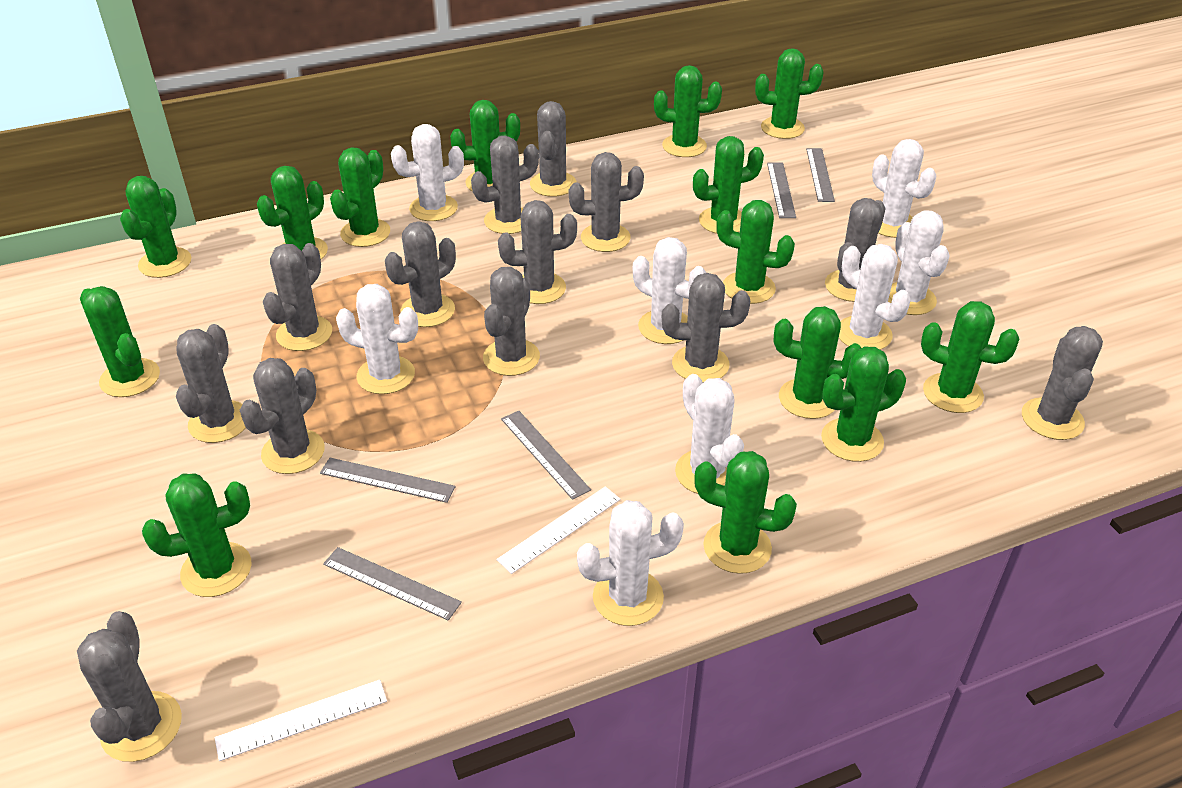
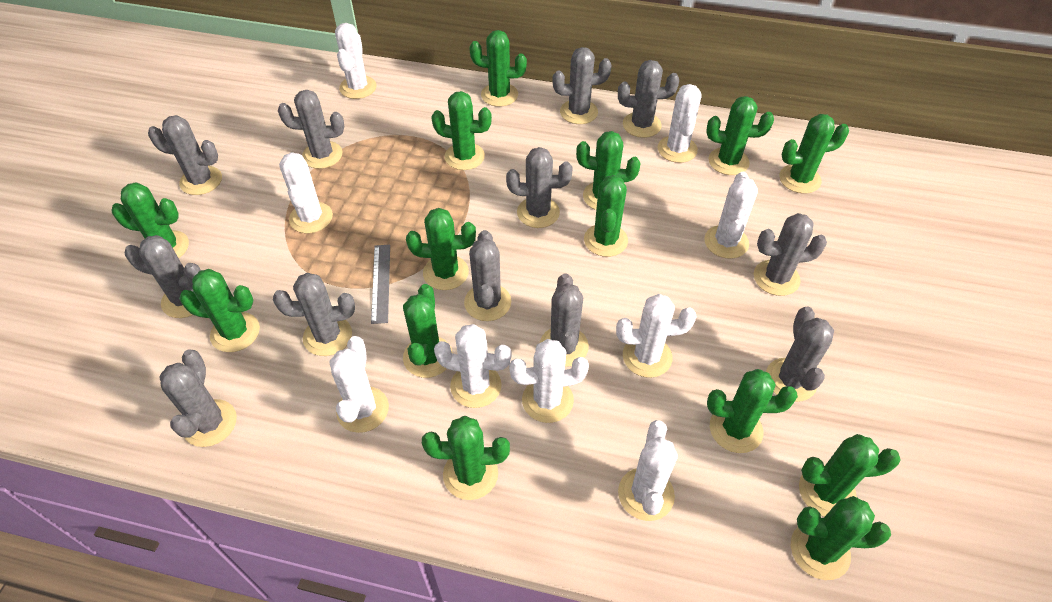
grey cactus: [77,611,182,762] [176,324,246,443] [240,358,325,474] [263,243,332,351] [385,221,456,327] [471,136,539,234] [483,267,540,376] [498,200,577,304] [530,101,577,197] [569,152,644,252] [662,273,750,382] [825,198,886,302] [1022,326,1103,440] = 13 -> [124,235,201,318] [148,115,222,195] [159,350,237,447] [273,273,355,356] [278,90,344,169] [464,230,511,321] [506,147,572,228] [540,273,589,367] [552,47,612,124] [618,60,679,138] [754,213,827,296] [766,307,834,402] = 12
grey ruler: [320,458,456,503] [323,547,462,620] [501,411,591,500] [767,162,796,218] [806,148,835,202] = 5 -> [371,245,390,324] = 1
white cactus: [336,284,418,394] [391,124,464,221] [577,500,684,626] [633,237,706,344] [675,374,744,494] [839,244,911,350] [872,139,937,238] [888,210,950,315] = 8 -> [279,152,333,233] [330,336,389,433] [335,23,377,99] [434,324,512,408] [509,339,589,423] [616,294,697,378] [618,420,678,521] [658,84,702,163] [704,172,758,259] = 9
white ruler: [215,680,387,761] [497,486,621,574] = 2 -> none = 0

